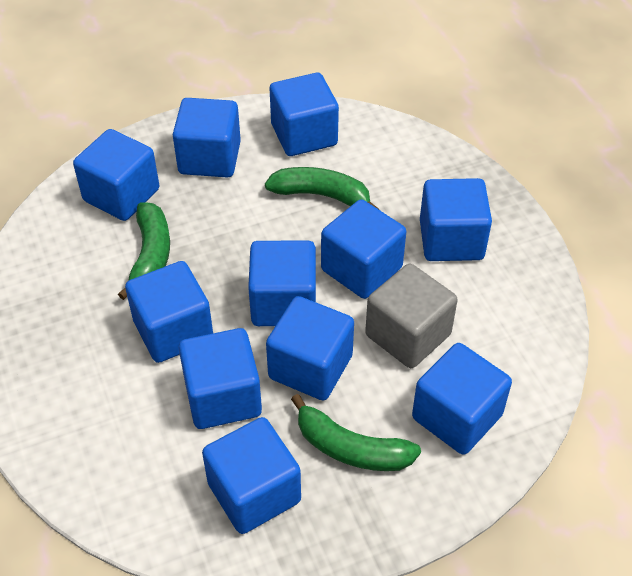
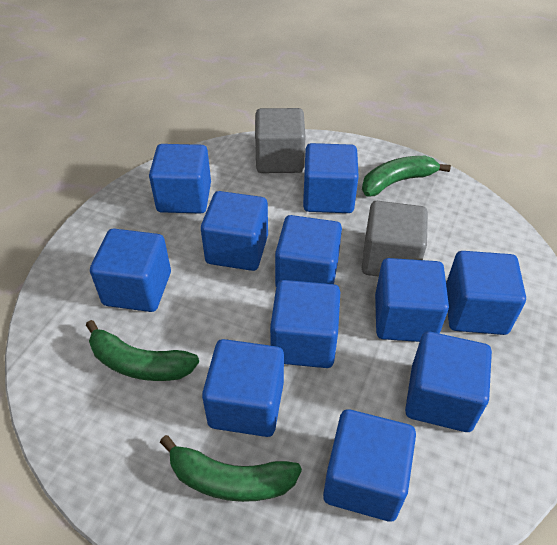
grey cube: [365,264,457,368] = 1 -> [255,108,306,173] [362,201,428,277] = 2

